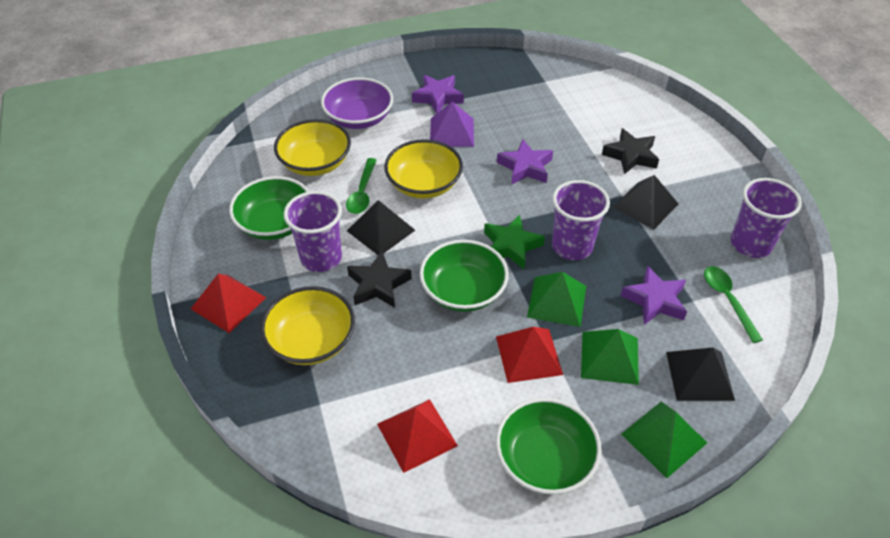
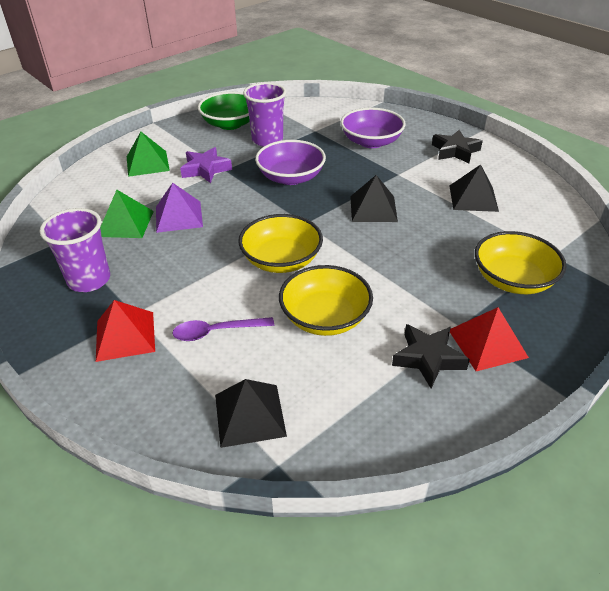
green bowl: [229,176,310,240] [420,240,509,312] [496,398,602,495] = 3 -> [198,92,250,130] = 1
green pyramid: [527,272,586,327] [581,329,639,385] [621,402,707,478] = 3 -> [100,190,154,238] [127,132,170,177] = 2
green spoon: [346,158,377,214] [704,266,763,343] = 2 -> none = 0
green star: [484,215,545,269] = 1 -> none = 0
purple bowl: [321,77,393,129] = 1 -> [255,140,326,185] [340,107,406,148] = 2
purple cup: [284,191,342,272] [552,180,610,260] [731,178,802,258] = 3 -> [40,208,110,292] [243,82,286,147] = 2
purple spoon: none = 0 -> [172,317,274,341] = 1
purple star: [412,75,464,114] [497,139,553,185] [621,266,687,325] = 3 -> [180,147,232,183] = 1
red pyramid: [191,274,266,333] [377,399,458,473] [496,327,563,383] = 3 -> [96,300,155,362] [450,307,529,371] = 2

